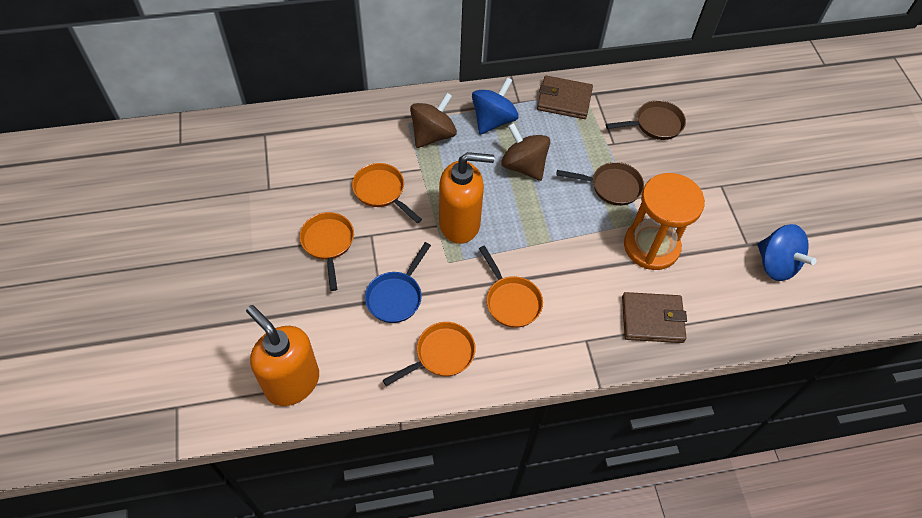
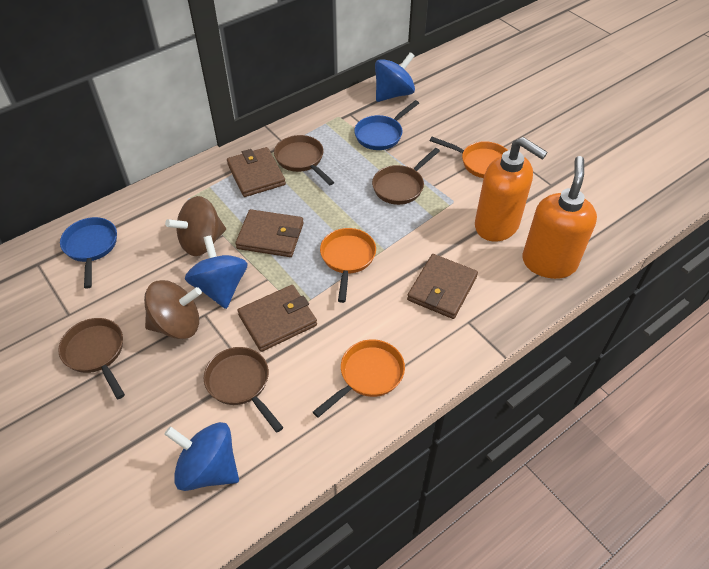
blue pan: [365,242,431,323] = 1 -> [60,217,117,289] [354,100,419,150] = 2
blue spinning top: [472,77,519,134] [757,224,816,281] = 2 -> [164,422,239,491] [185,236,248,309] [375,52,415,102] = 3
brown pan: [556,162,644,206] [606,100,686,140] = 2 -> [58,318,125,399] [204,347,283,433] [274,135,334,185] [372,148,440,205] = 4
brown wallet: [537,76,593,119] [622,292,687,343] = 2 -> [227,147,286,197] [235,209,304,257] [237,285,317,352] [407,254,478,319] = 4
orange hourglass: [624,173,705,270] = 1 -> none = 0
orange pan: [300,212,354,291] [352,163,422,223] [383,322,476,386] [479,245,543,328] = 4 -> [313,339,405,418] [320,228,376,303] [430,137,508,178] = 3

